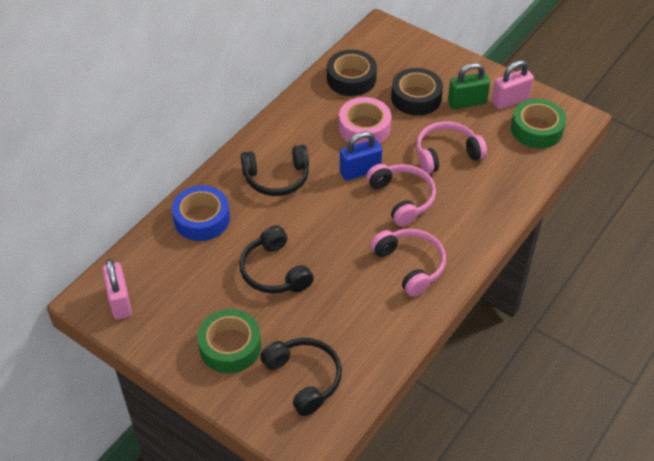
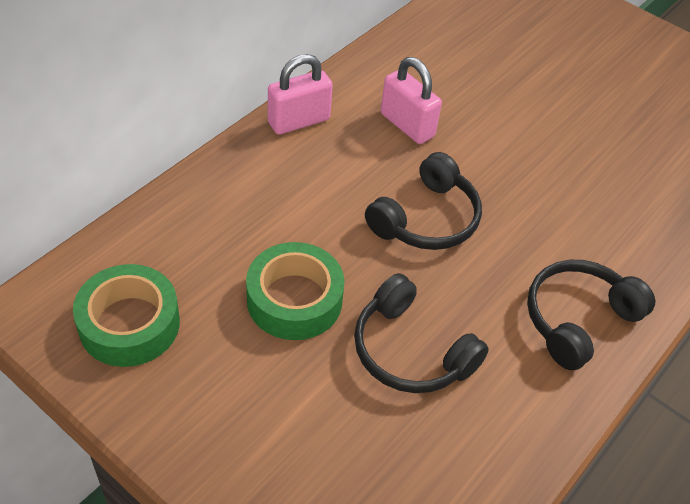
black tape: [327,50,377,96] [391,68,443,116] = 2 -> none = 0
blue padlock: [340,131,382,181] = 1 -> none = 0
blue tape: [172,185,230,241] = 1 -> none = 0
green padlock: [448,63,490,109] = 1 -> none = 0
pink headphones: [366,164,436,226] [371,229,446,297] [416,121,487,174] = 3 -> none = 0
pink tape: [339,97,391,145] = 1 -> none = 0

